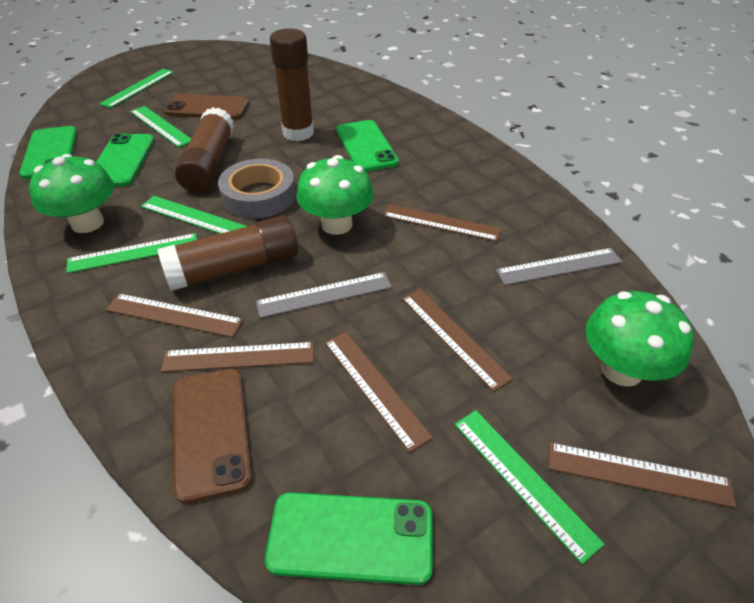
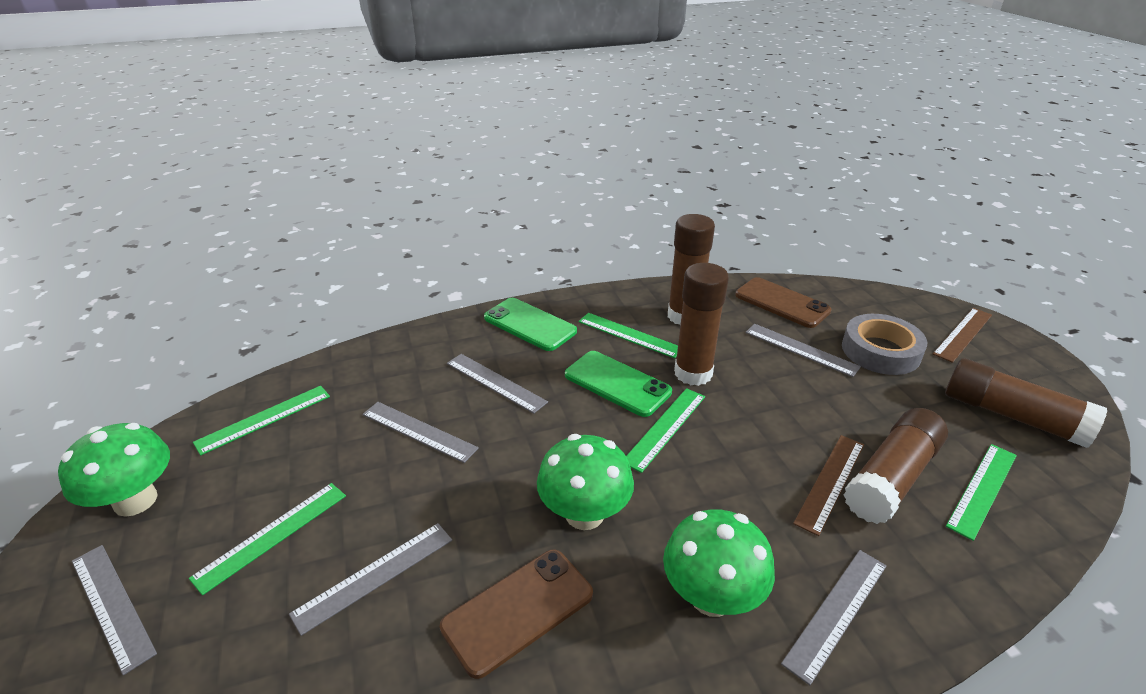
brown glue stick: [157,216,298,291] [175,107,234,193] [270,28,314,141] = 3 -> [668,214,715,325] [674,263,729,386] [844,408,948,524] [945,358,1108,448] = 4
brown ruler: [106,293,243,337] [161,342,314,372] [325,332,433,453] [382,204,502,242] [402,289,513,392] [549,442,736,508] = 6 -> [793,435,864,536] [933,308,992,363] = 2
green phone: [19,126,77,179] [96,133,154,187] [265,492,433,585] [336,120,399,172] = 4 -> [484,298,577,351] [565,351,672,417] = 2
grey ruler: [256,272,392,318] [496,248,623,285] = 2 -> [72,545,157,675] [289,523,452,636] [362,402,479,463] [447,354,548,414] [745,324,861,377] [781,550,886,685] = 6

